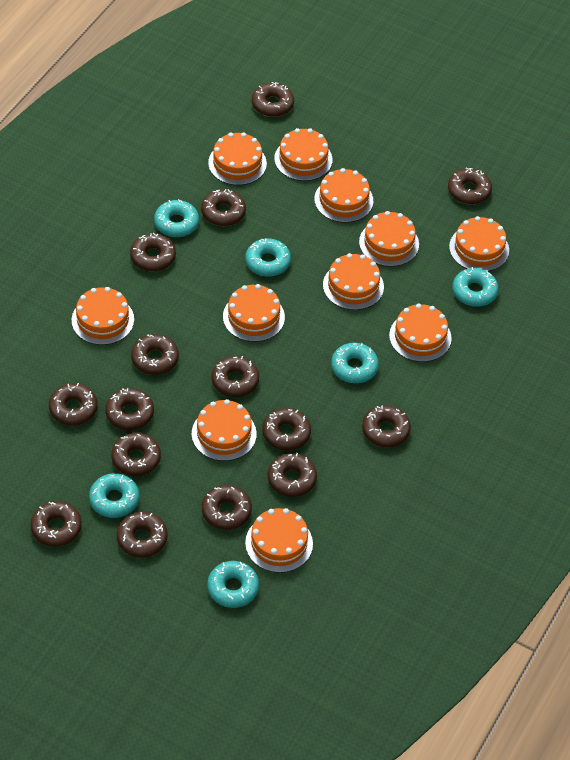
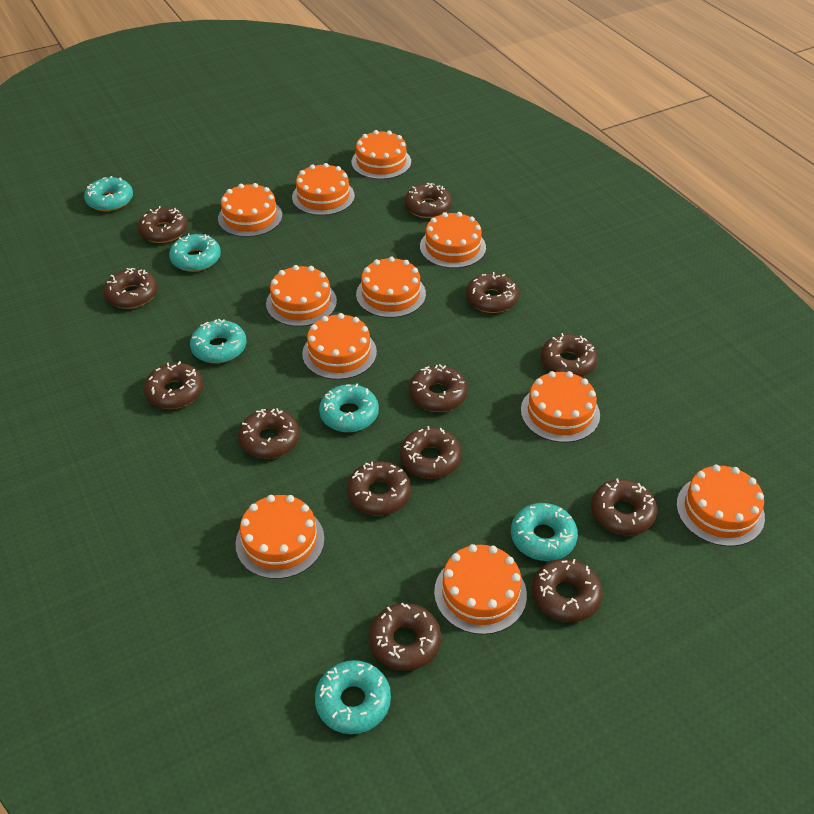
brown donut: [30,501,82,547] [49,383,98,425] [105,388,154,430] [111,433,161,476] [117,512,167,557] [130,233,176,272] [131,334,179,375] [201,189,246,226] [202,485,252,530] [211,356,259,397] [252,82,294,117] [262,408,311,451] [268,453,317,497] [362,405,411,447] [448,168,492,204] = 15 -> [104,268,158,309] [138,206,188,243] [144,361,203,409] [238,408,300,459] [347,461,411,516] [369,602,441,671] [400,426,462,479] [404,183,452,218] [409,364,467,412] [466,272,519,313] [532,559,603,622] [541,333,598,377] [591,478,658,535] = 13

